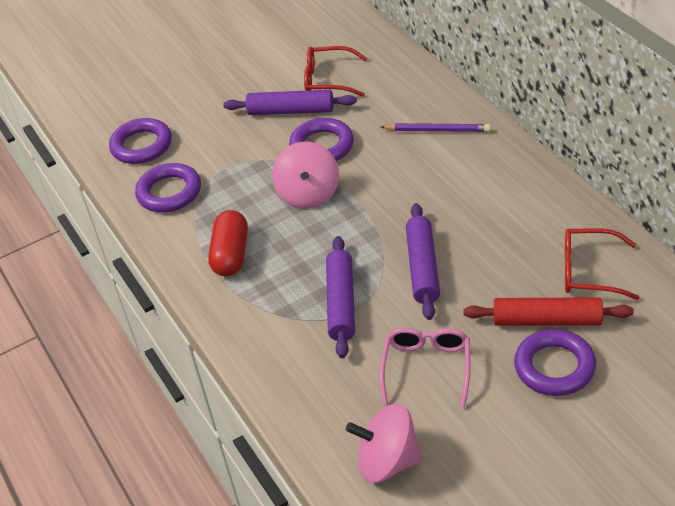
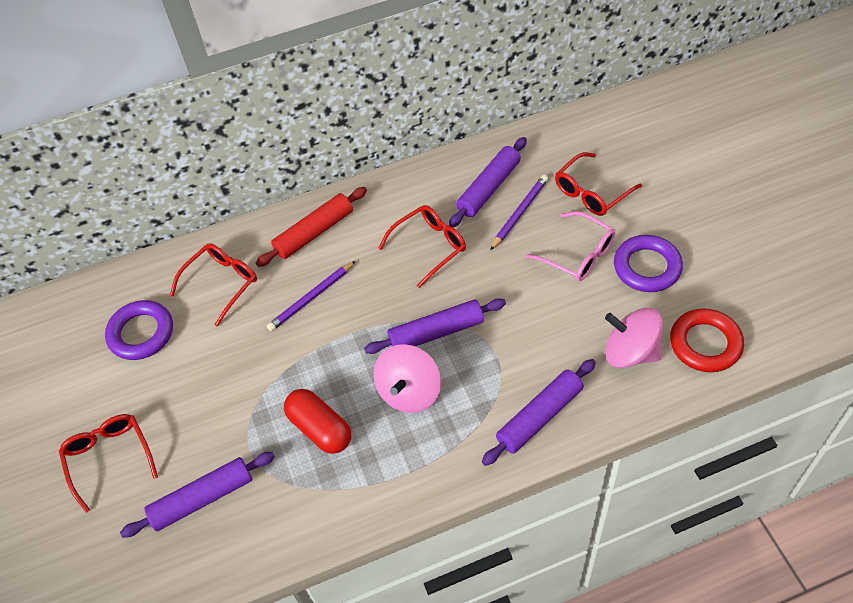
purple pencil: [381,123,491,132] = 1 -> [267,261,355,331] [490,175,548,250] = 2
purple ring: [109,118,172,164] [135,163,201,212] [289,118,354,161] [514,329,596,396] = 4 -> [105,300,173,360] [614,235,683,292] = 2
purple rolling pin: [223,90,357,115] [326,236,355,358] [406,203,440,320] = 3 -> [120,452,275,538] [364,298,506,354] [449,137,527,227] [482,359,596,466] = 4
red glasses: [304,46,367,97] [565,228,640,300] = 2 -> [59,414,158,513] [170,243,257,327] [378,205,466,288] [555,152,642,216] = 4
red ring: none = 0 -> [670,308,744,372] = 1

